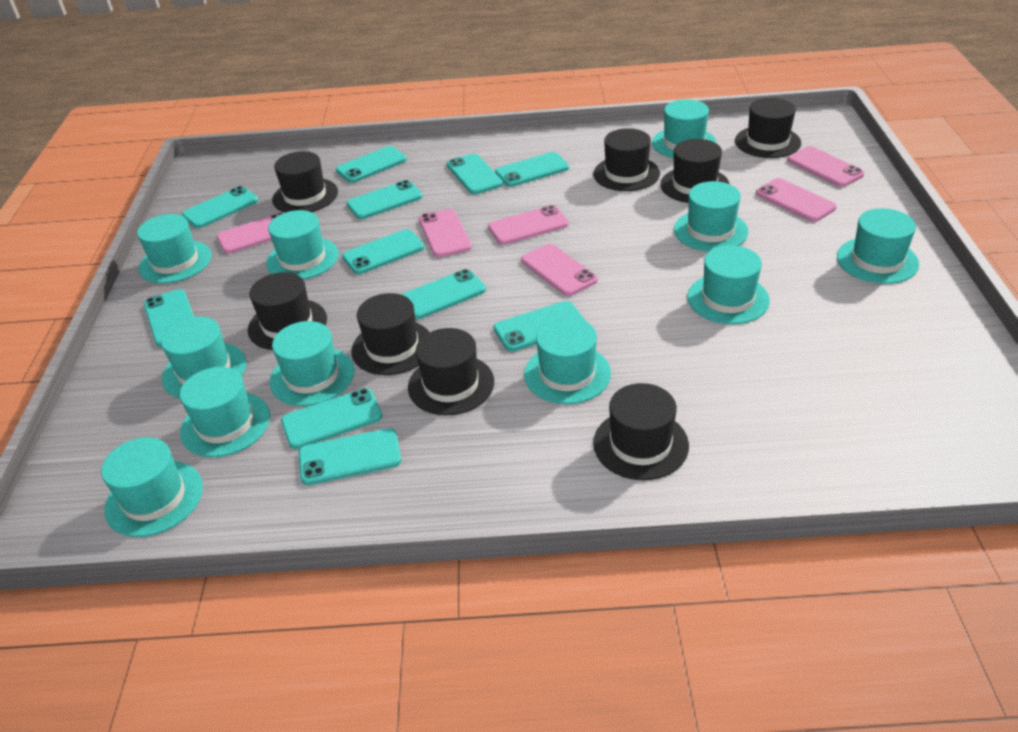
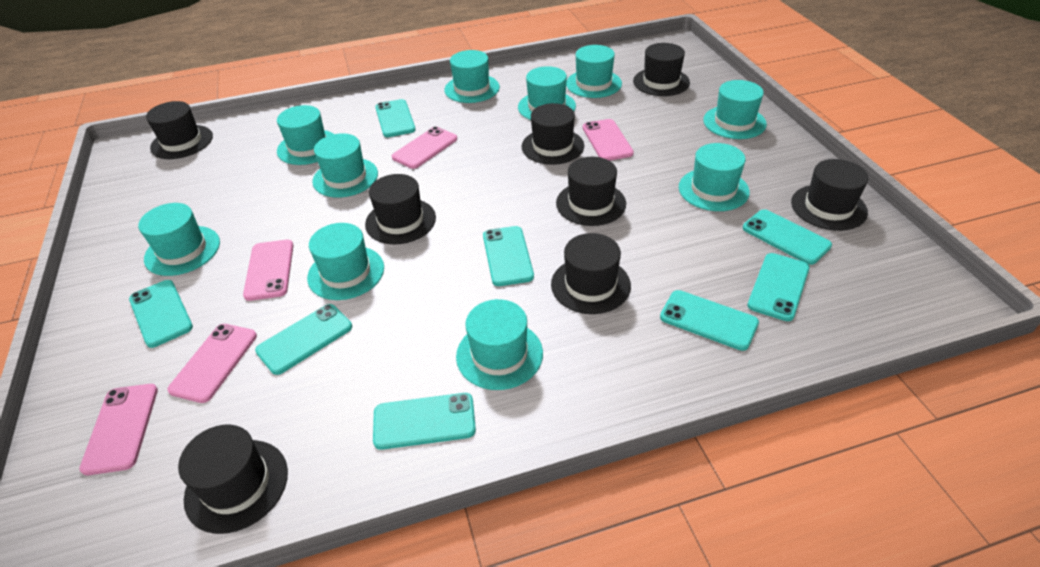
pink phone: [217,212,283,254] [419,209,472,257] [488,205,568,245] [521,244,598,296] [756,178,837,222] [787,146,864,187] = 6 -> [79,384,158,475] [167,324,257,403] [243,240,293,301] [392,126,457,169] [583,119,634,161] = 5
turquoise hat: [101,437,203,537] [137,214,212,283] [161,316,246,398] [180,367,270,457] [266,210,339,280] [269,321,354,406] [524,317,611,404] [652,99,717,158] [674,181,748,252] [687,245,770,324] [837,208,919,284] = 11 -> [138,203,220,276] [277,105,333,165] [307,223,384,300] [312,133,378,198] [444,50,500,103] [456,299,543,390] [518,66,576,120] [566,45,622,98] [679,143,750,211] [703,80,767,139] = 10
turquoise phone: [144,289,194,348] [182,186,258,228] [281,388,382,449] [299,428,401,485] [336,146,407,183] [342,229,424,274] [347,180,423,219] [401,269,486,319] [447,153,503,194] [493,301,586,352] [495,152,569,187] = 11 -> [129,280,193,348] [255,304,352,375] [373,393,476,450] [375,99,416,137] [483,226,534,286] [660,290,759,351] [743,209,832,265] [747,253,810,321] = 8

